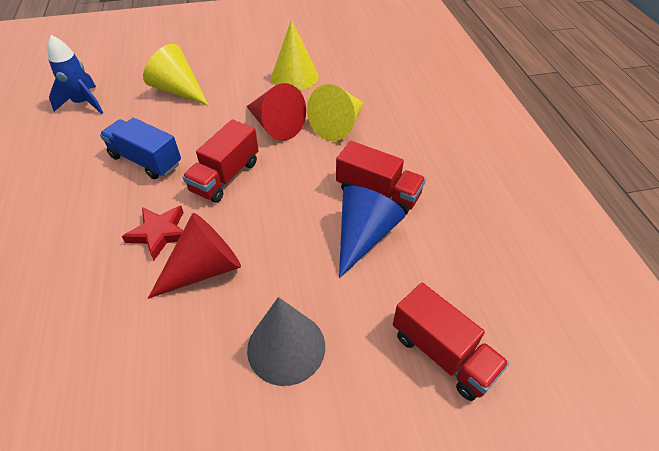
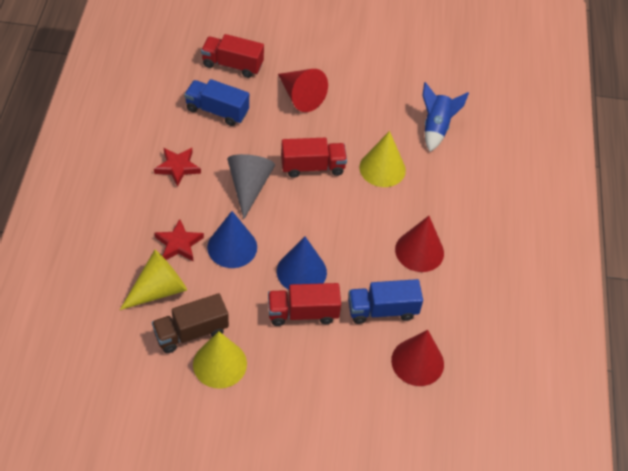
blue cone: [339,186,405,279] = 1 -> [207,211,257,268] [277,237,327,290] = 2
blue truck: [100,118,181,179] = 1 -> [184,79,249,126] [348,279,423,324] = 2
brown truck: none = 0 -> [152,293,229,353] = 1
red cone: [148,213,241,299] [246,83,306,141] = 2 -> [278,69,328,112] [391,330,444,386] [395,216,444,272] = 3
red star: [122,206,184,260] = 1 -> [154,148,201,187] [155,219,204,261] = 2

